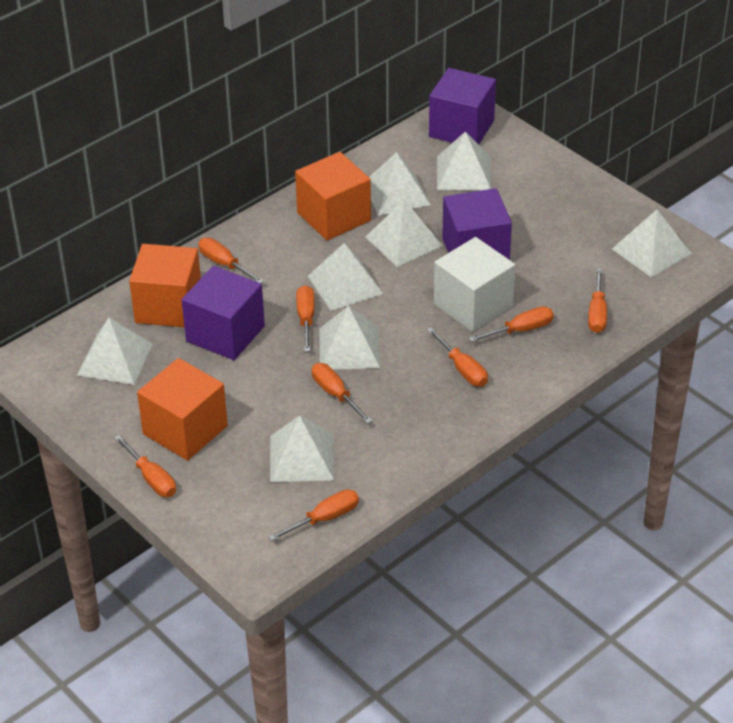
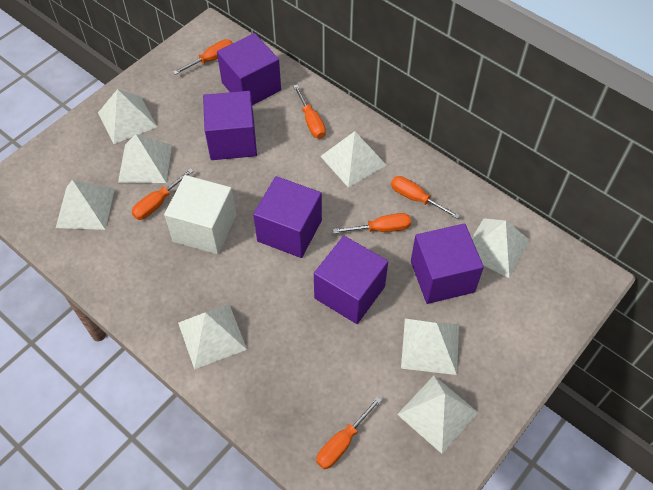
orange cube: [129,244,201,327] [137,358,228,461] [295,152,371,240] = 3 -> none = 0
orange screwdriver: [114,435,176,497] [198,238,264,283] [268,489,359,541] [296,285,315,352] [312,363,372,424] [427,327,488,386] [469,307,554,342] [588,268,607,333] = 8 -> [132,168,194,220] [173,39,233,75] [293,85,326,139] [316,396,382,469] [333,213,411,234] [391,176,460,219] = 6
purple cube: [182,266,265,360] [429,68,496,145] [442,188,512,260] = 3 -> [203,91,257,160] [217,33,281,105] [253,176,322,258] [314,236,388,324] [411,223,484,304] = 5

